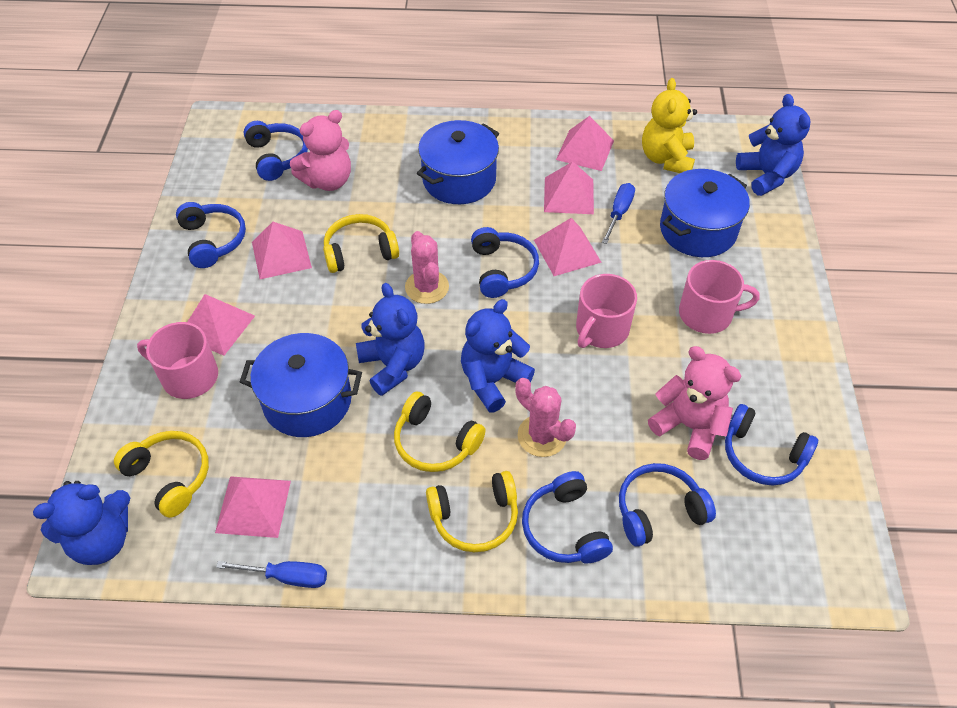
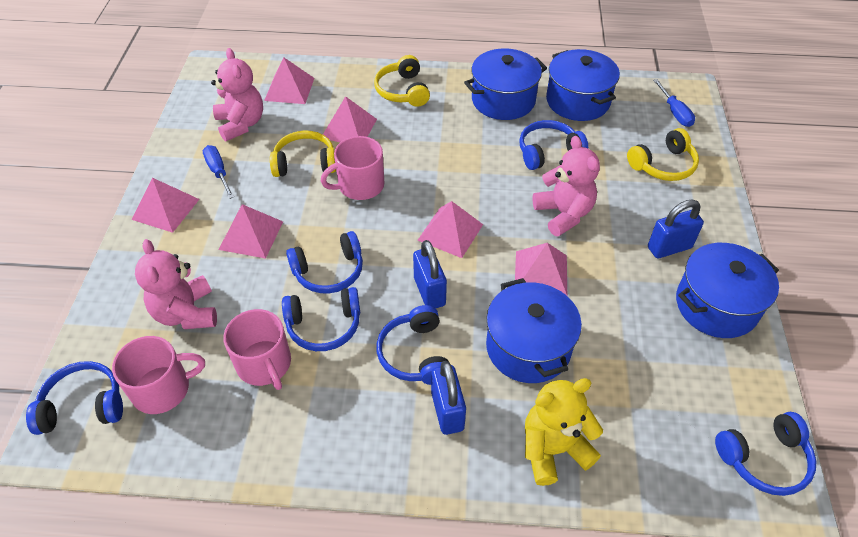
blue padlock: none = 0 -> [413,240,447,308] [431,361,466,435] [648,200,704,258] = 3
blue pot: [240,333,362,437] [417,120,499,204] [660,169,750,257] = 3 -> [464,49,547,120] [486,278,582,383] [546,49,620,121] [676,243,779,338] = 4
blue teddy bear: [33,481,130,565] [356,283,424,396] [461,299,535,413] [736,94,811,196] = 4 -> none = 0
pink cactus: [405,231,449,304] [515,378,576,457] = 2 -> none = 0
pink teddy bear: [290,110,351,191] [648,346,741,460] = 2 -> [135,239,217,329] [211,48,263,141] [532,136,600,236] = 3
yellow headphones: [114,431,209,518] [323,214,399,273] [394,392,486,472] [426,471,518,552] = 4 -> [270,131,336,177] [374,55,430,107] [627,128,699,181] = 3

